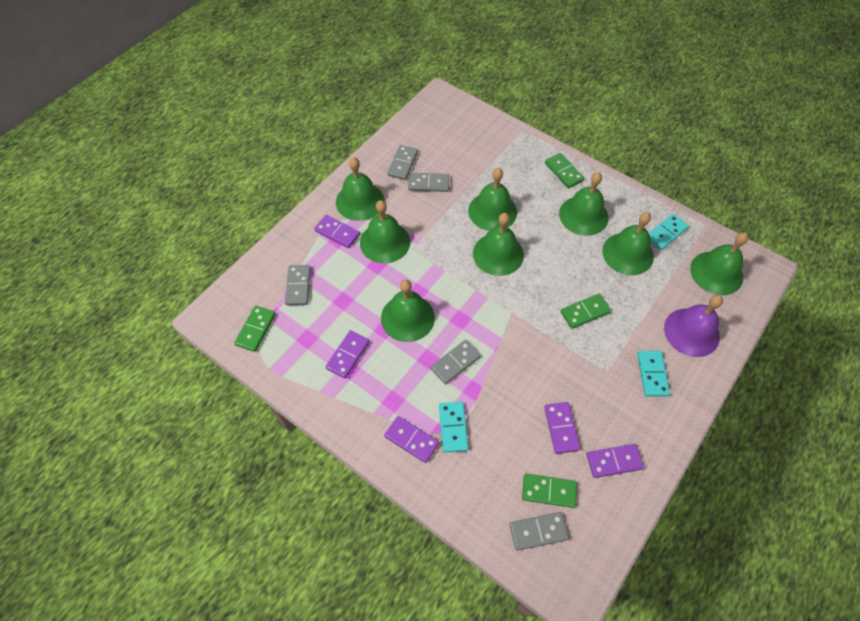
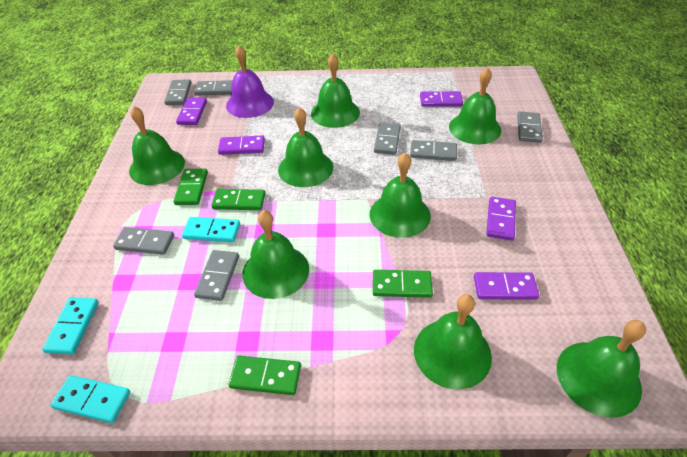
grey domino: [285,265,311,305] [387,145,418,180] [408,173,449,192] [431,340,481,384] [509,512,569,550] = 5 -> [113,227,174,255] [164,79,191,105] [194,80,232,96] [194,250,239,301] [374,123,401,155] [410,140,457,161] [517,111,543,143] = 7

